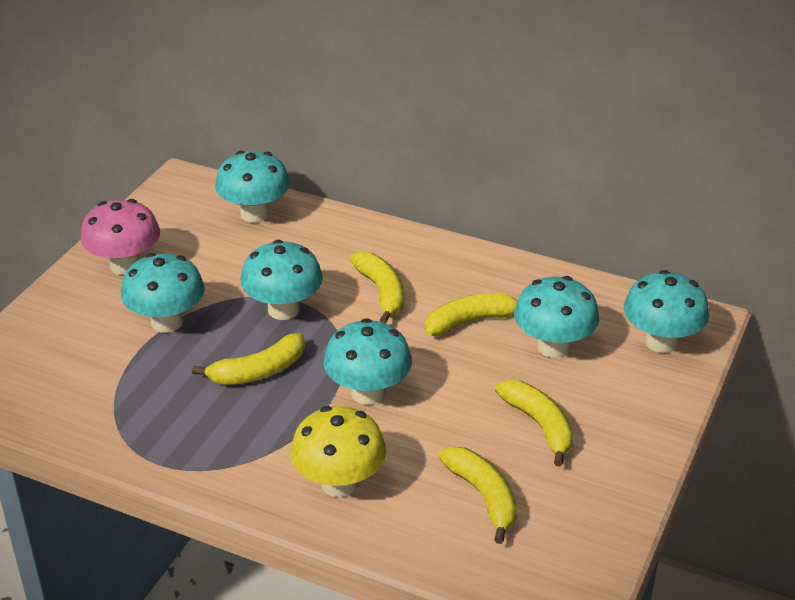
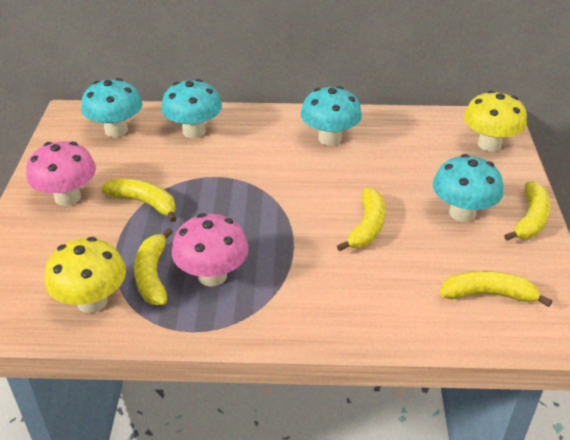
pink mushroom: [80,199,160,275] = 1 -> [26,141,96,206] [172,213,249,286] = 2
turquoise mushroom: [121,253,205,333] [215,151,290,223] [240,240,323,320] [324,318,412,405] [514,276,599,358] [624,270,709,353] = 6 -> [81,78,142,137] [161,79,222,138] [301,86,362,146] [433,154,504,222] = 4
yellow mushroom: [291,406,386,497] = 1 -> [45,237,126,313] [464,90,527,152] = 2

